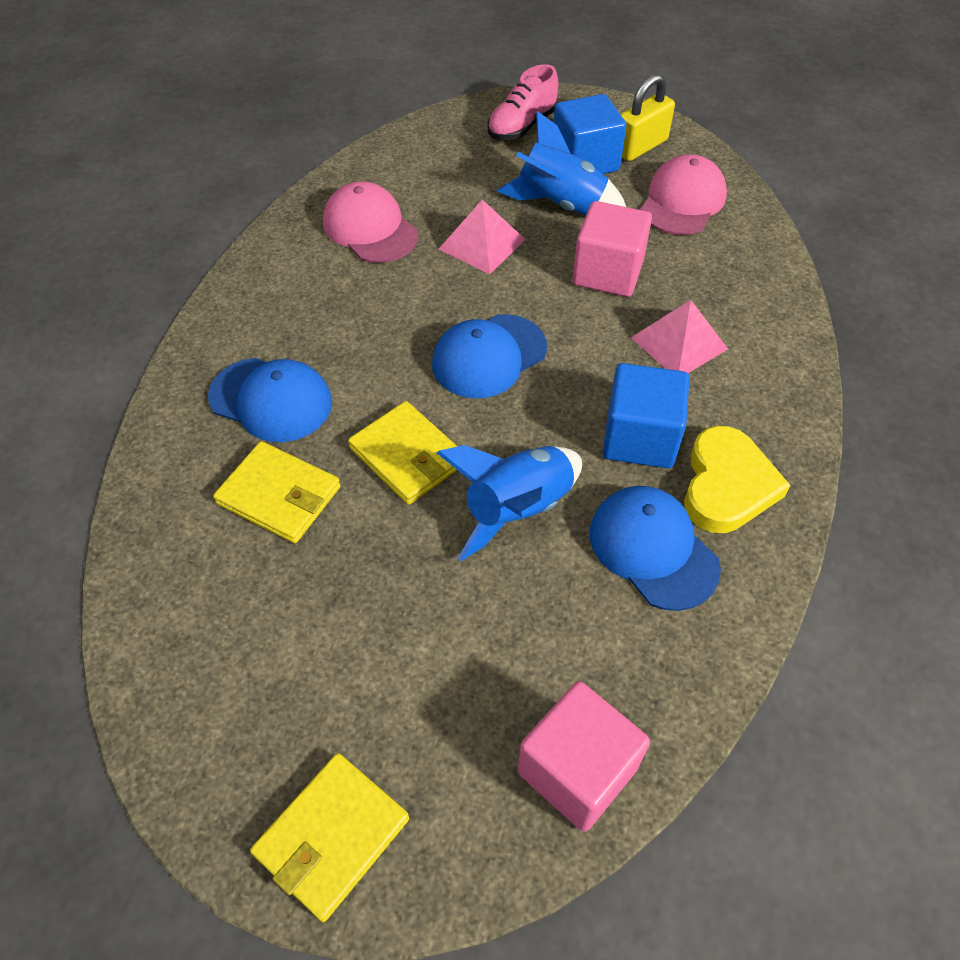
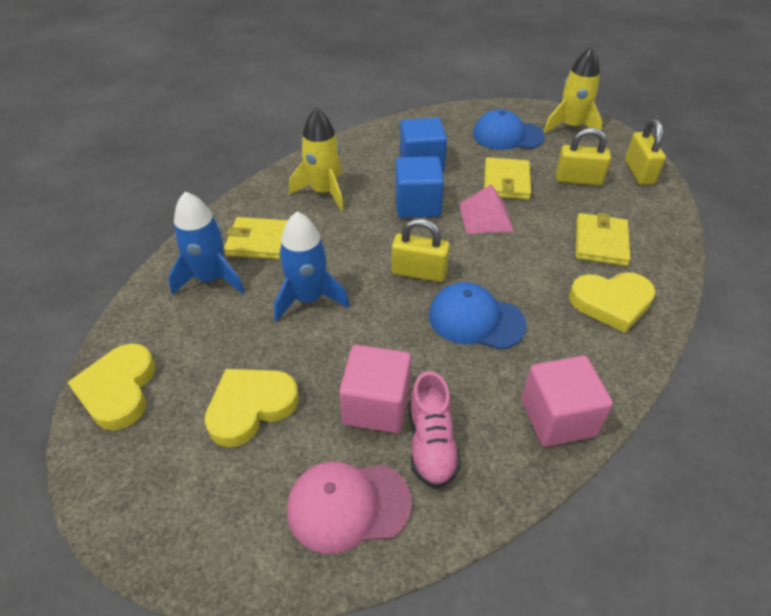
blue cap: [208,358,332,442] [432,314,547,398] [590,486,721,611] = 3 -> [429,282,527,350] [473,109,545,150] = 2
pink cap: [323,182,418,263] [640,154,727,235] = 2 -> [287,461,411,554] = 1
pink pyramid: [439,200,526,274] [631,300,728,373] = 2 -> [459,184,514,234] = 1
yellow heart: [684,426,790,533] = 1 -> [67,343,155,431] [204,369,299,447] [569,272,656,333] = 3
yellow padlock: [620,74,675,161] = 1 -> [391,218,450,282] [556,128,611,186] [625,119,666,185] = 3
yellow rocket: none = 0 -> [289,107,344,211] [544,46,603,133] = 2

